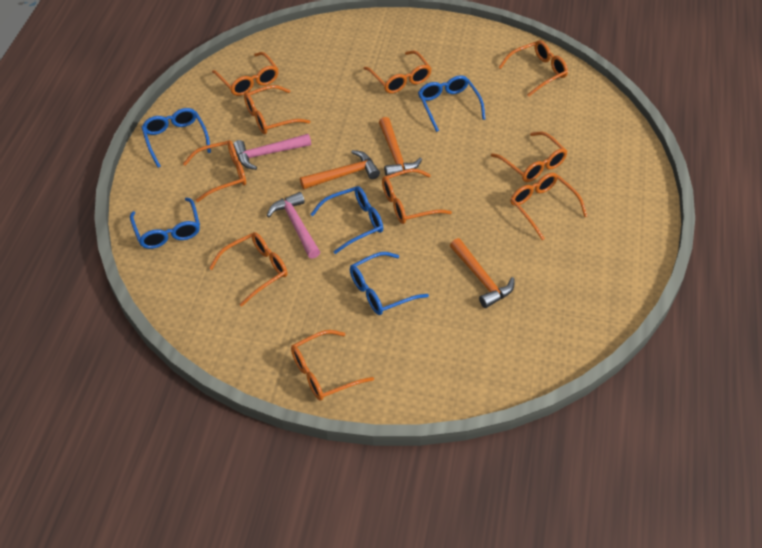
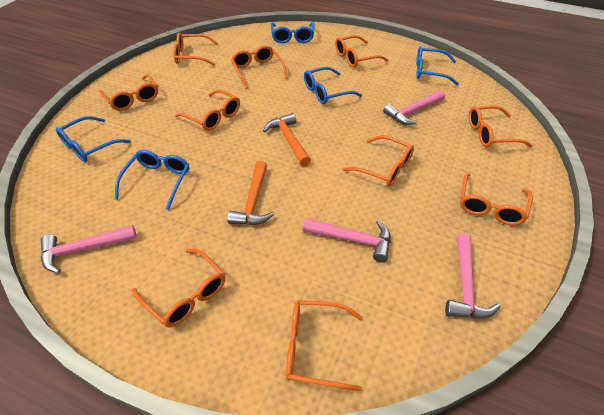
orange hammer: [300,150,380,189] [379,117,422,176] [450,238,514,308] = 3 -> [227,161,274,225] [263,113,311,166] = 2
pink hammer: [233,134,311,170] [267,192,320,259] = 2 -> [41,225,137,273] [303,218,390,263] [383,90,445,125] [445,234,500,318] = 4

